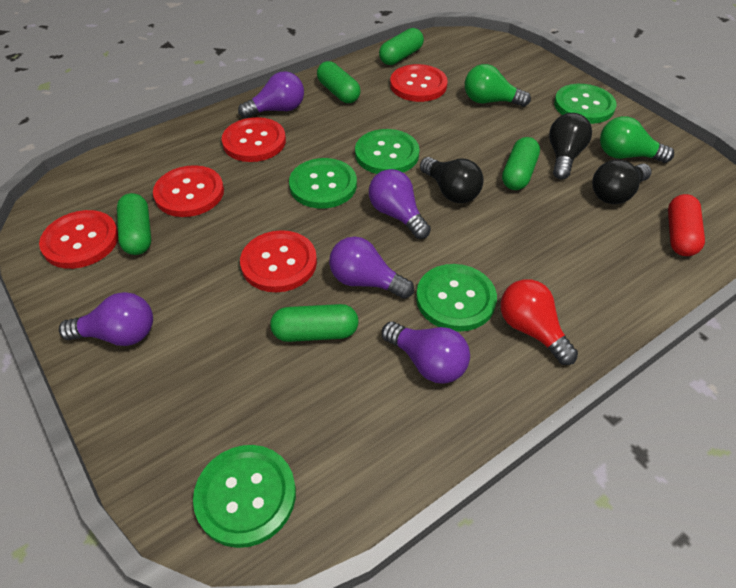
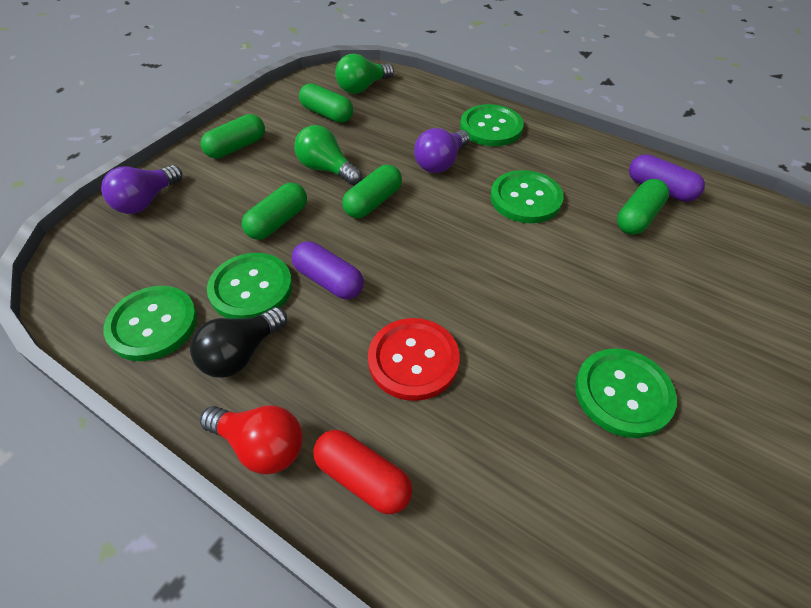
black light bulb: [420,157,484,203] [549,113,592,179] [592,159,652,204] = 3 -> [190,307,287,378] = 1
purple capsule: none = 0 -> [292,241,364,299] [629,154,705,202] = 2
purple light bulb: [59,292,153,346] [238,71,304,118] [329,237,414,299] [369,169,431,239] [382,321,470,384] = 5 -> [101,165,182,214] [414,128,470,173] = 2
red button: [39,210,118,269] [153,165,224,217] [222,117,286,162] [240,230,317,292] [390,64,448,102] = 5 -> [368,318,460,401] = 1

